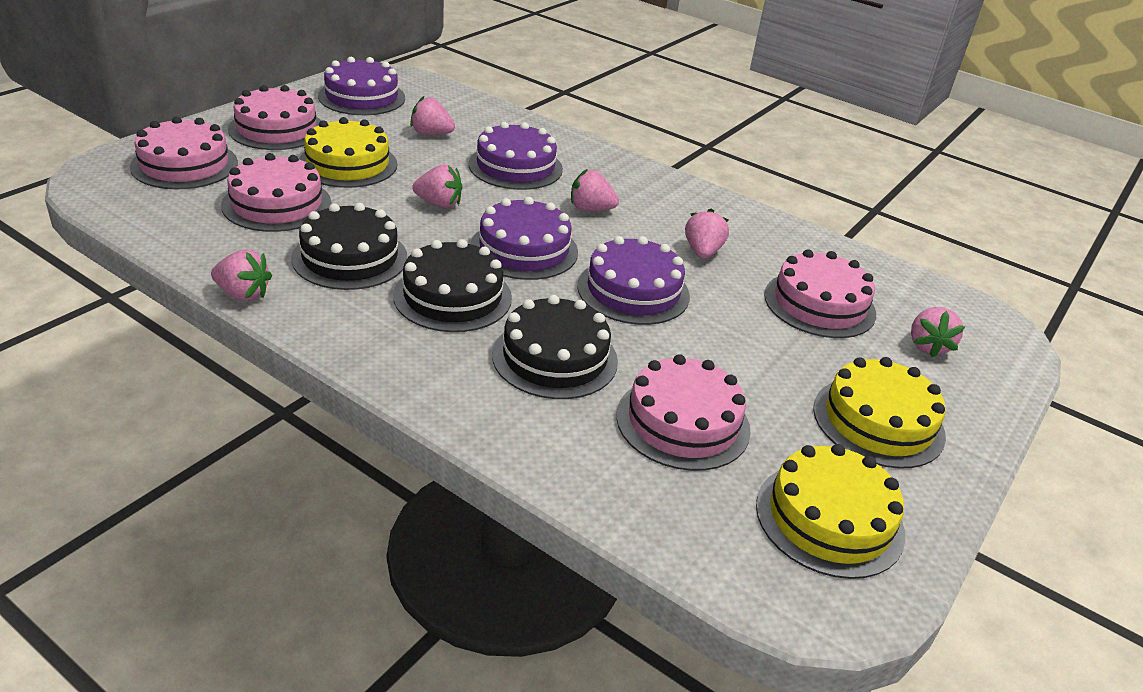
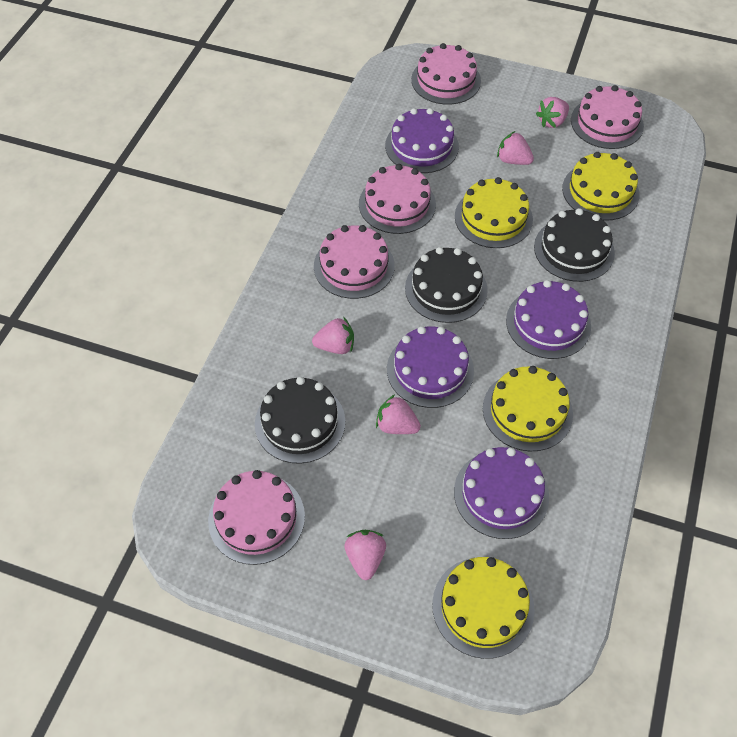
pink strawberry: [211,250,272,301] [410,96,455,135] [412,165,462,208] [571,169,619,211] [685,208,729,258] [911,307,965,357] = 6 -> [312,317,354,354] [345,530,386,580] [376,395,421,434] [497,131,534,165] [536,97,569,128] = 5
yellow cake: [299,117,397,188] [756,444,905,579] [813,357,946,469] = 3 -> [432,557,535,659] [455,177,533,248] [483,366,573,451] [562,152,640,221] = 4

